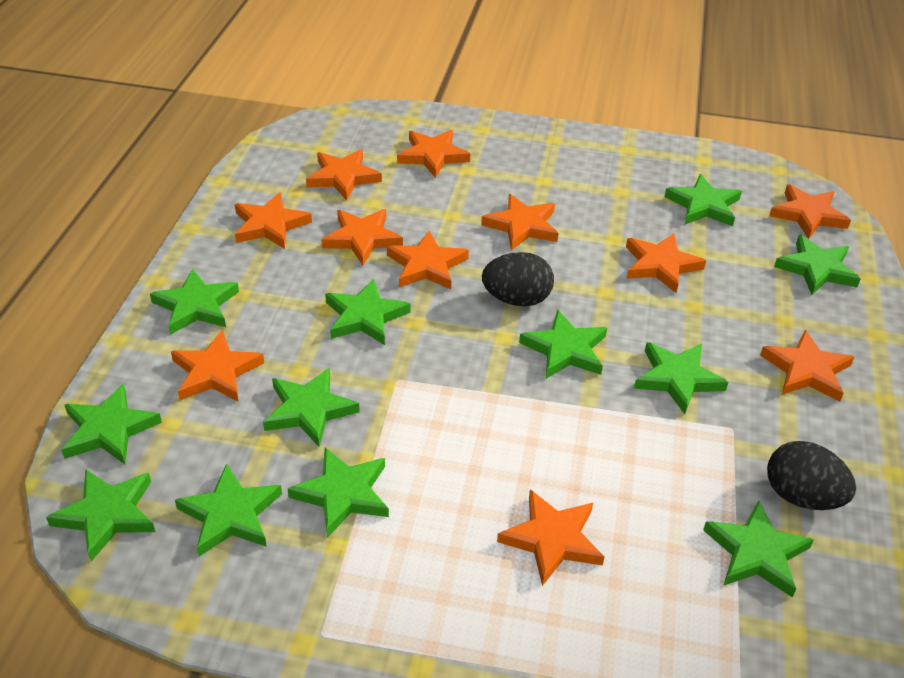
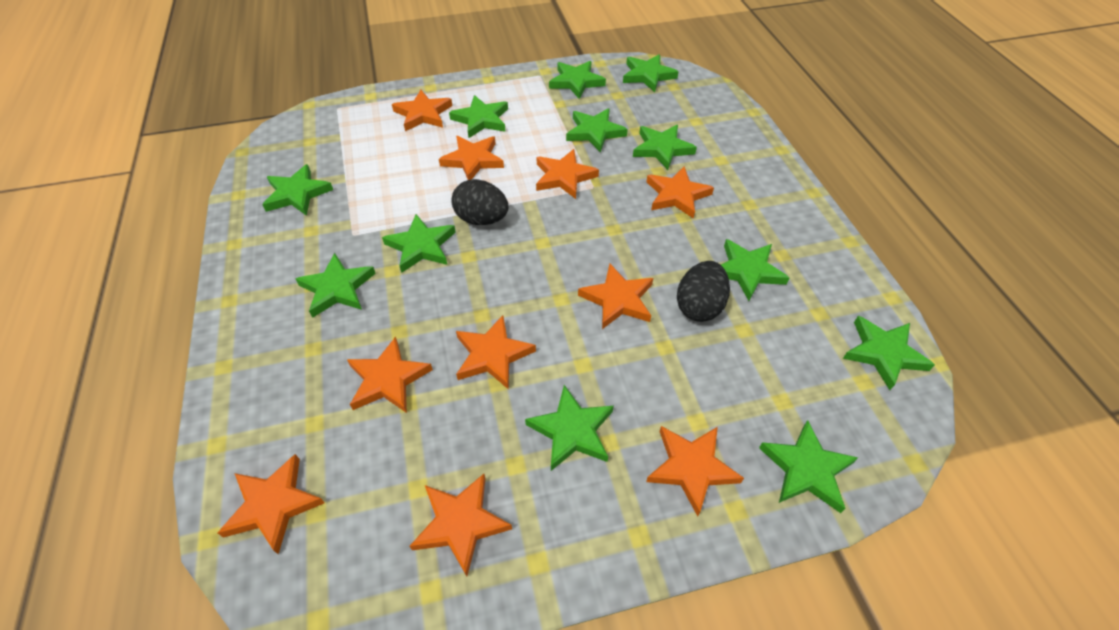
orange star: [171,330,264,402] [235,192,312,249] [306,149,382,200] [321,209,403,265] [387,231,469,290] [397,130,470,178] [481,194,558,250] [497,489,604,586] [626,233,706,293] [760,330,854,402] [769,184,851,239] = 11 -> [218,454,325,554] [347,336,433,413] [392,90,452,131] [410,474,512,576] [439,136,504,180] [456,315,536,390] [536,149,599,199] [578,264,653,329] [646,166,714,219] [646,426,744,516] = 10

